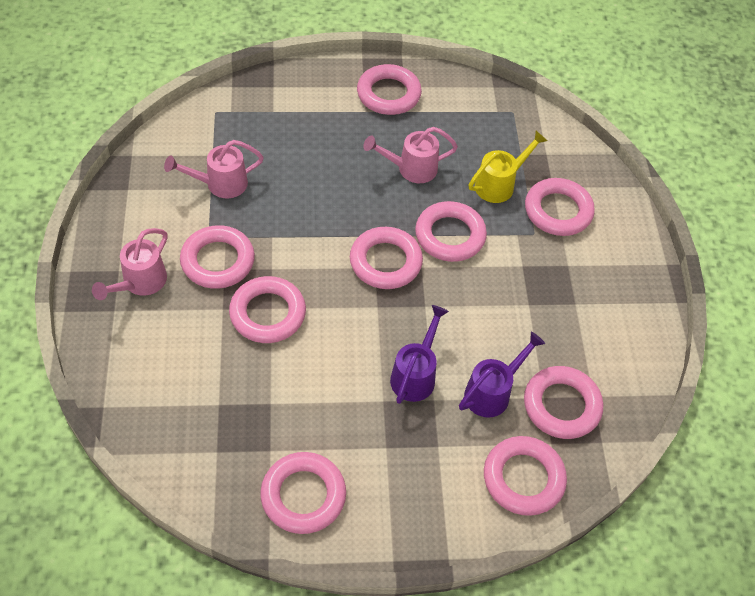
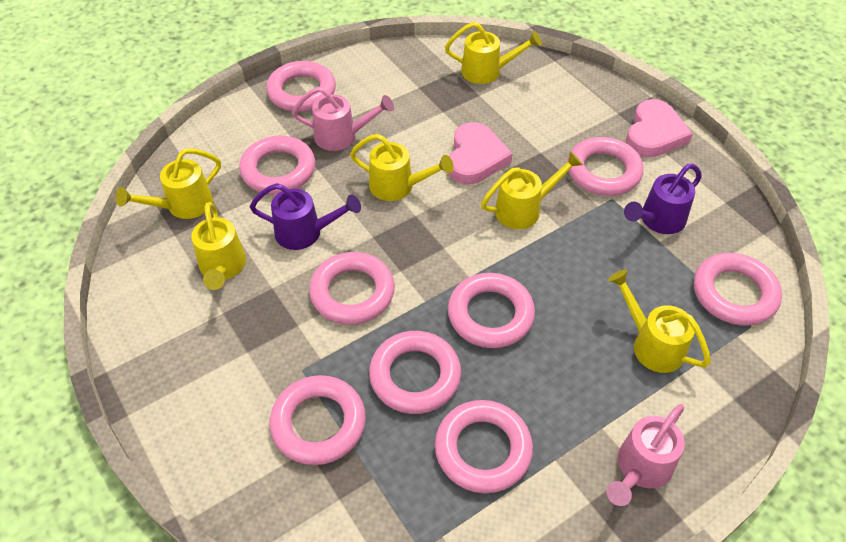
pink heart: none = 0 -> [448,122,513,184] [626,99,693,158] = 2
pink watering can: [92,228,168,300] [164,140,264,199] [363,127,458,183] = 3 -> [292,87,394,151] [606,404,685,506] = 2
yellow watering can: [468,131,547,203] = 1 -> [116,148,221,219] [191,202,246,290] [350,134,454,201] [445,22,542,84] [481,151,583,229] [608,270,711,373] = 6

